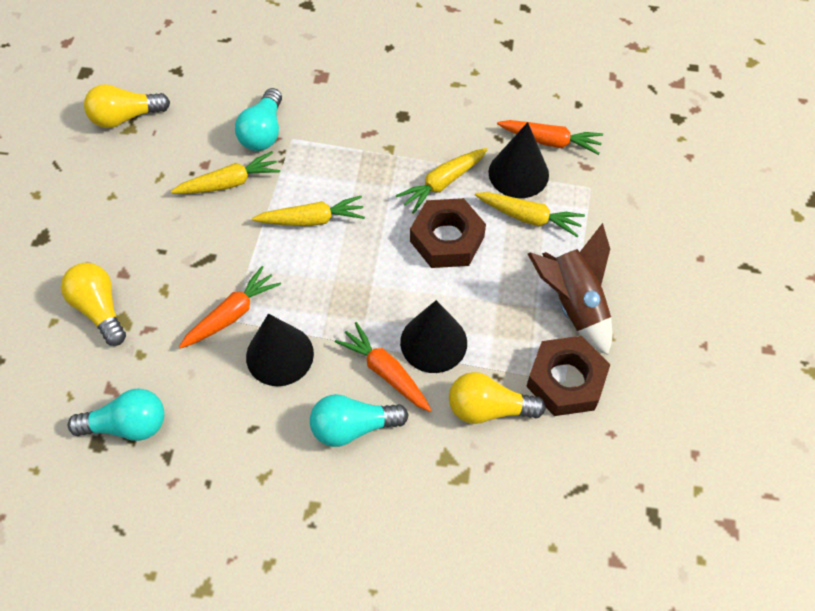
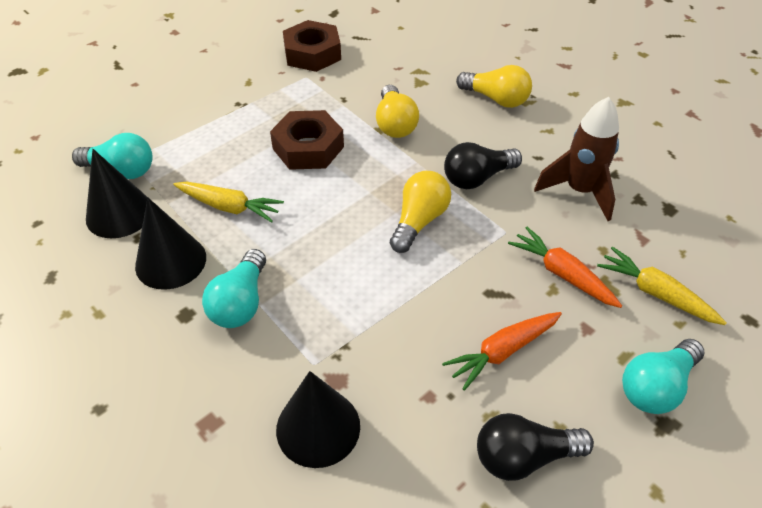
black light bulb: none = 0 -> [444,142,522,189] [477,413,594,481] = 2
orange carrot: [179,266,281,349] [335,322,431,412] [497,120,603,155] = 3 -> [442,312,562,391] [508,227,622,308] = 2
yellow carrot: [171,151,280,194] [252,196,365,226] [396,148,488,214] [475,192,585,237] = 4 -> [174,181,284,223] [597,246,727,325] = 2

